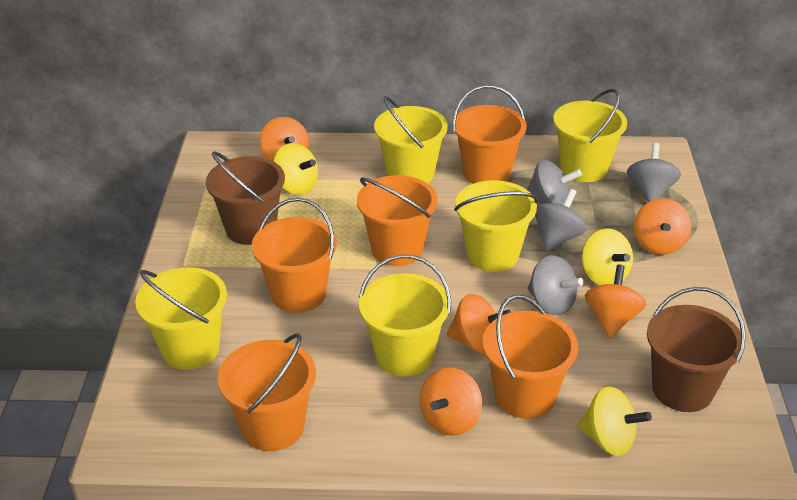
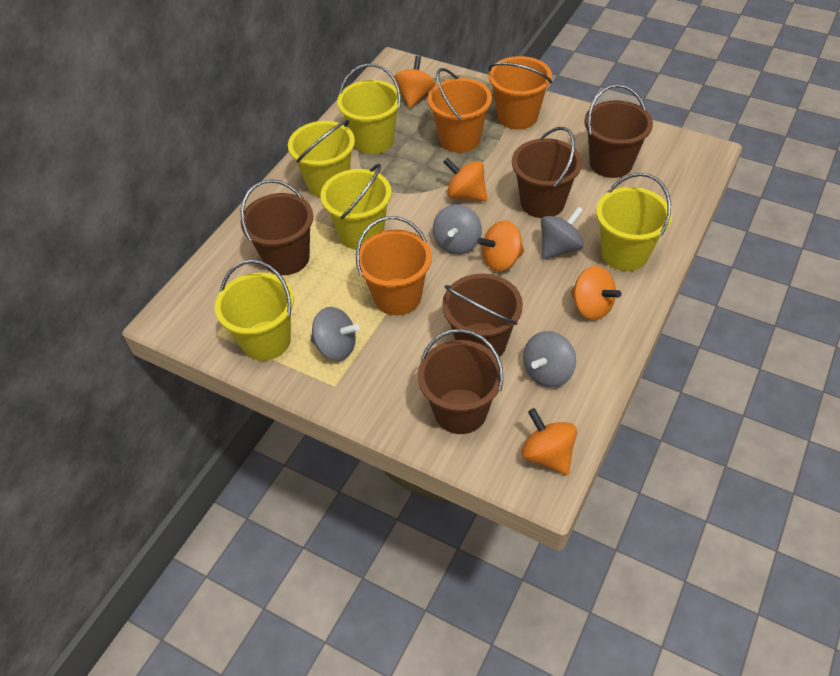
brown bucket: [206,151,285,245] [647,287,746,412] = 2 -> [241,179,313,275] [418,329,503,434] [442,274,523,357] [512,127,582,218] [584,84,653,178] = 5
orange bucket: [217,333,316,451] [252,198,337,313] [357,175,438,266] [453,85,527,184] [483,295,578,419] = 5 -> [356,216,432,315] [428,68,492,153] [488,56,552,130] = 3
yellow spinning top: [273,143,318,195] [577,386,652,456] [582,229,633,285] = 3 -> none = 0

